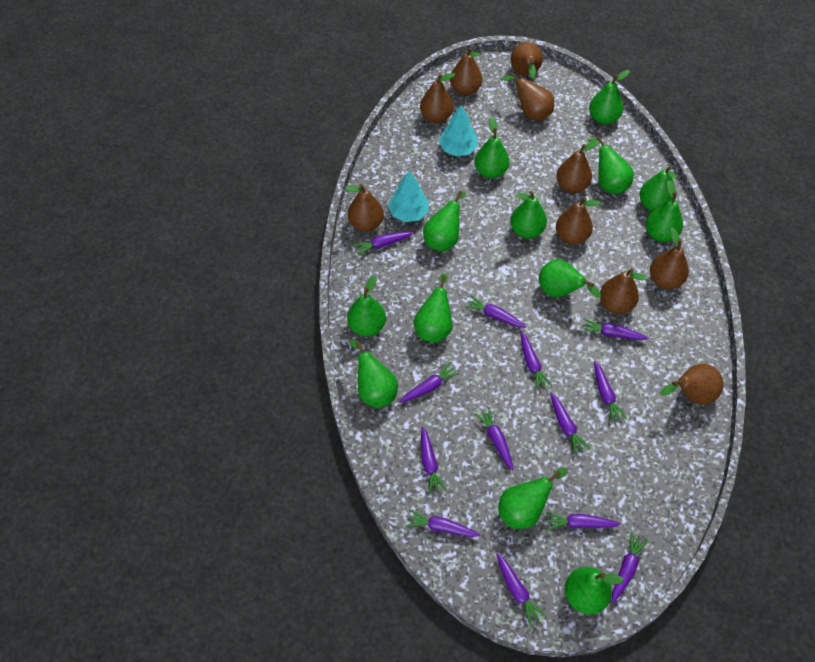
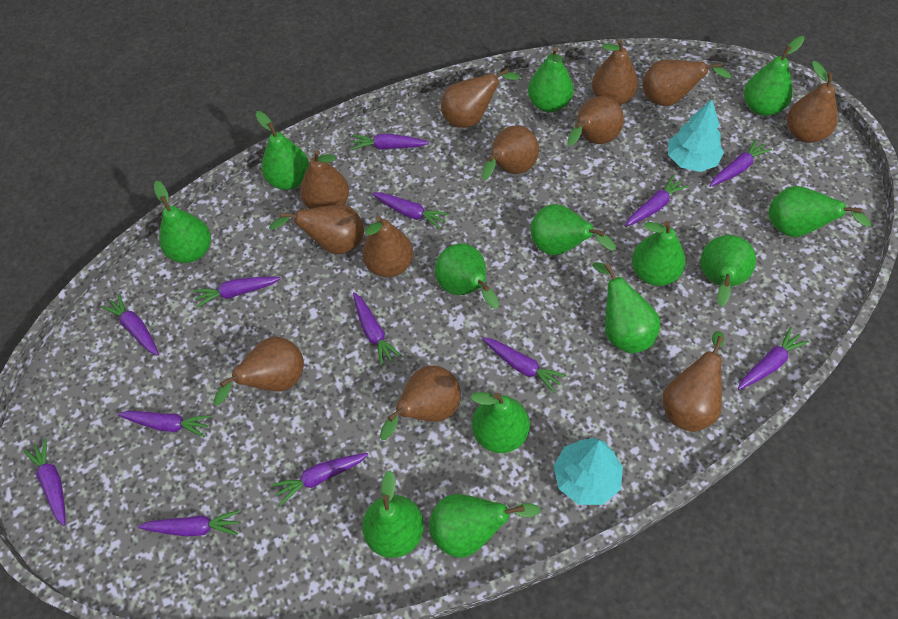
brown pear: [345,184,384,232] [420,73,456,123] [450,47,482,95] [501,72,554,121] [511,42,543,78] [556,141,599,193] [556,197,601,245] [600,268,646,314] [650,227,689,289] [661,364,724,405] = 10 -> [214,337,304,405] [269,204,364,254] [300,150,349,209] [362,216,413,277] [380,365,461,440] [441,68,520,128] [482,125,539,180] [567,96,624,146] [592,39,638,105] [642,60,732,106] [663,331,725,432] [787,61,838,143] = 12

